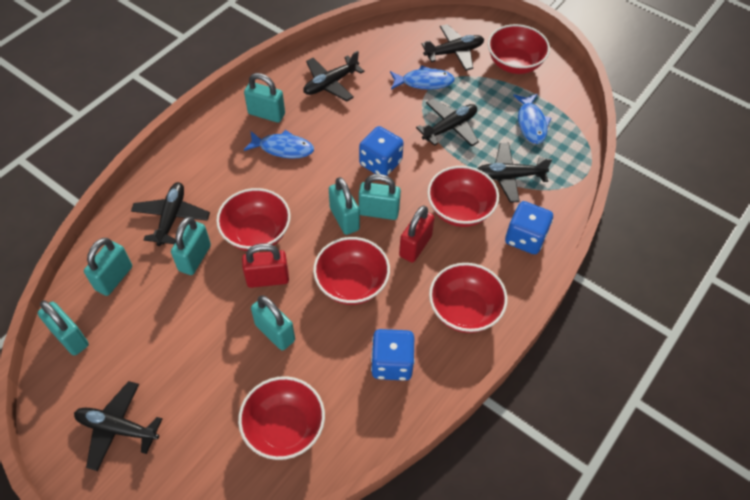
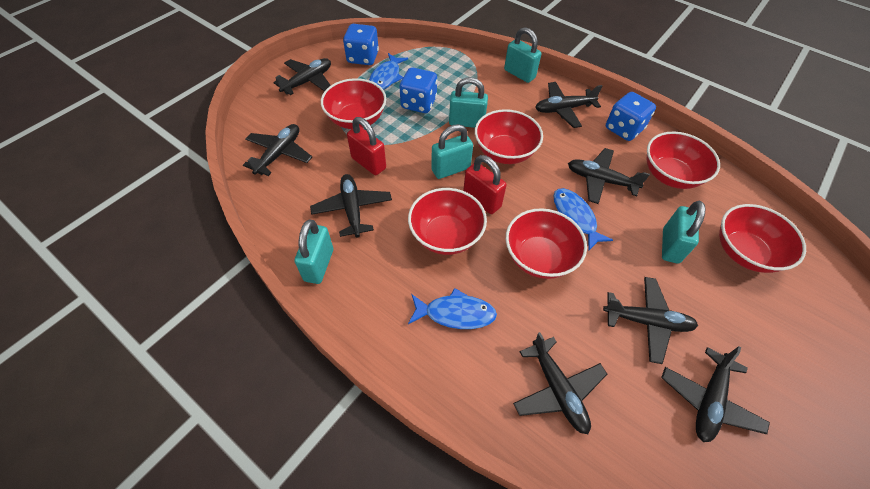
black plane: [74,381,162,471] [131,182,210,246] [303,51,364,101] [416,99,479,146] [422,24,484,71] [477,143,552,202] = 6 -> [243,124,312,176] [273,58,331,95] [310,174,392,238] [513,332,607,434] [535,82,602,128] [568,148,650,204] [603,277,698,364] [661,346,770,442] = 8
turquoise padlock: [38,300,89,356] [84,238,132,296] [171,217,211,275] [244,73,285,123] [251,295,295,351] [329,177,360,235] [359,174,401,220] = 7 -> [294,219,333,284] [431,124,473,179] [449,77,488,128] [504,27,541,83] [662,201,706,264] = 5

